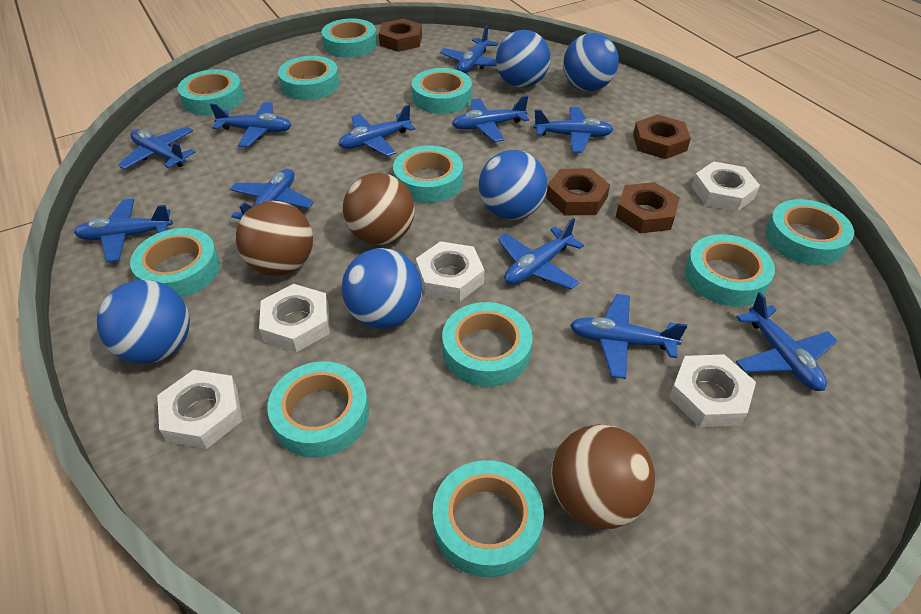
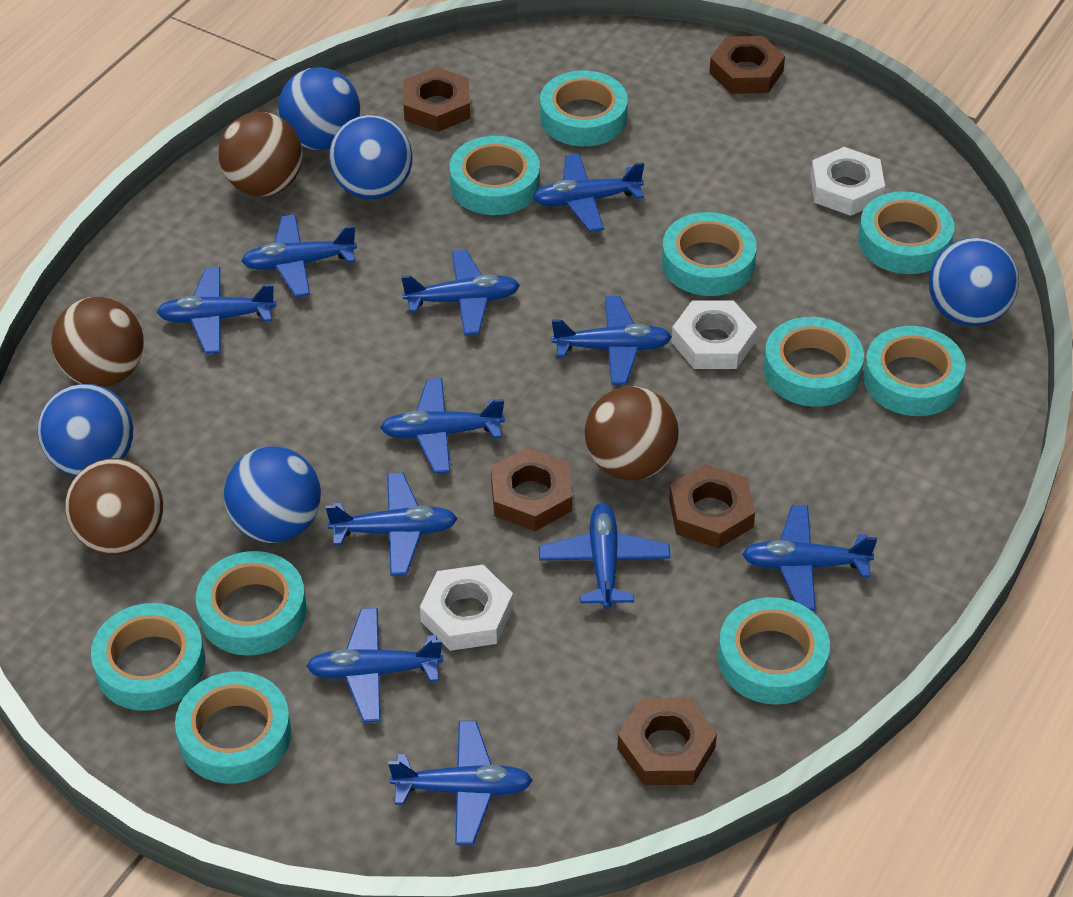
brown ball: [236,201,313,276] [343,173,415,245] [551,424,655,529] = 3 -> [51,297,144,387] [65,458,163,555] [219,112,303,196] [585,386,679,480] = 4
brown nut: [379,19,422,52] [546,168,610,215] [616,182,680,233] [633,114,691,159] = 4 -> [403,67,470,132] [491,447,572,531] [617,698,717,785] [669,464,755,549] [709,36,785,94] = 5
turquoise tape: [130,228,220,297] [178,69,244,115] [267,361,369,457] [278,56,339,100] [321,18,377,58] [393,145,463,203] [412,68,472,114] [433,460,544,578] [442,302,533,387] [685,234,775,307] [765,199,854,265] = 11 -> [91,603,205,711] [175,672,291,783] [196,551,307,656] [449,136,540,215] [540,70,628,146] [662,212,757,296] [718,597,830,705] [763,317,864,407] [858,191,954,274] [863,326,966,416] = 10
white nut: [157,370,242,449] [259,284,330,352] [416,241,484,302] [669,354,756,427] [692,161,760,212] = 5 -> [420,565,513,651] [672,301,757,369] [810,147,885,216] = 3

